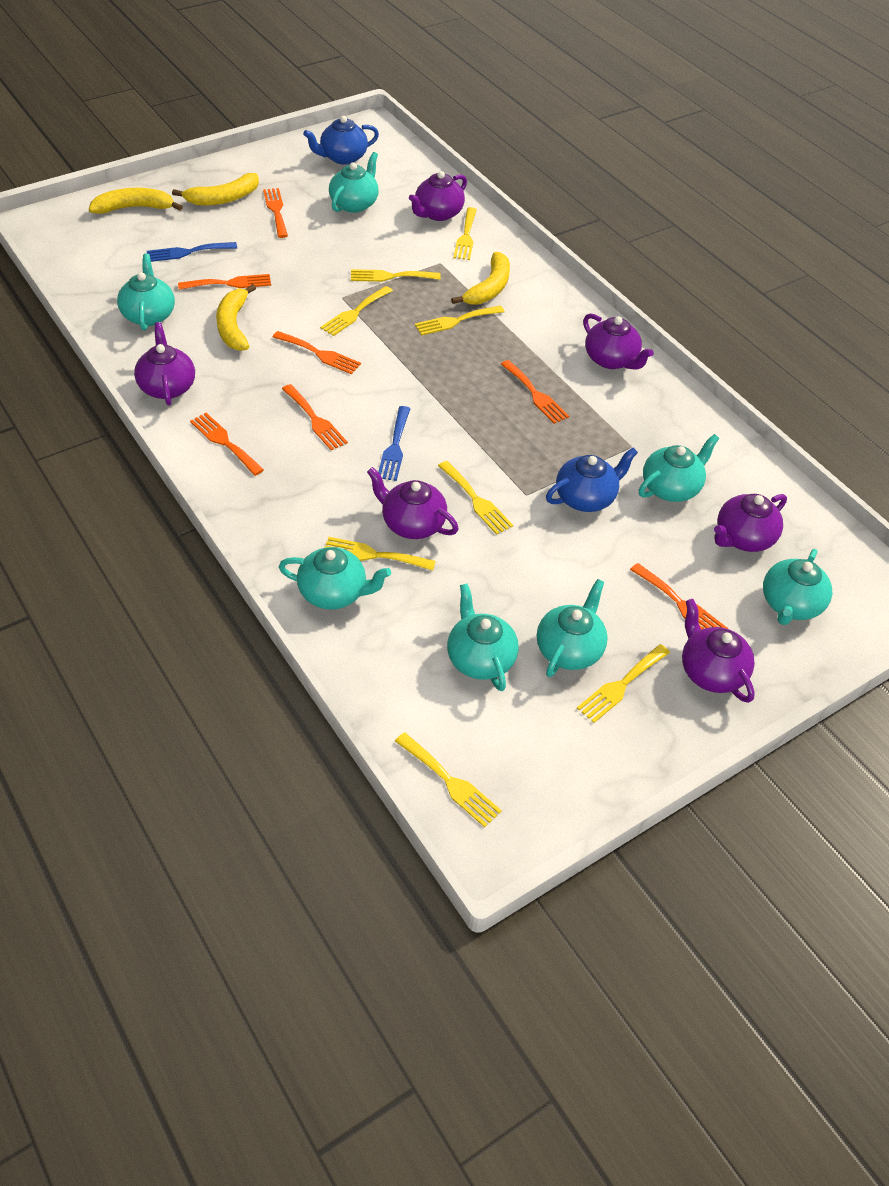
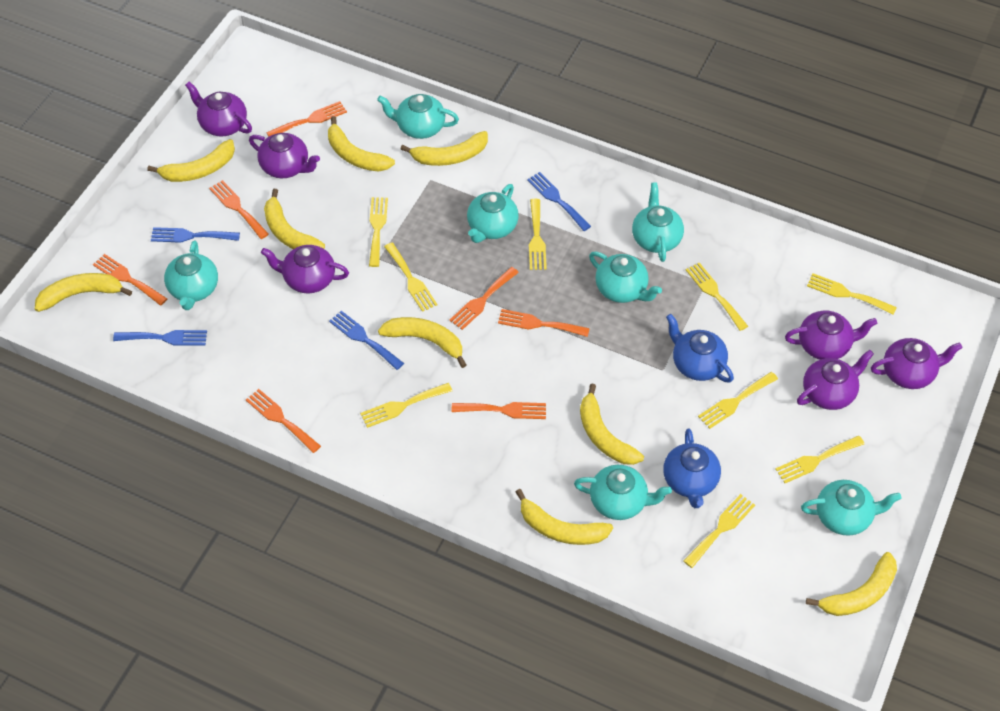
blue fork: [147,242,237,262] [378,406,410,481] = 2 -> [113,330,207,346] [151,227,240,243] [329,311,404,370] [527,172,591,231] = 4
yellow banana: [89,188,183,214] [172,173,259,206] [216,284,256,351] [451,252,510,305] = 4 -> [35,273,132,312] [147,139,235,182] [264,189,325,249] [328,116,395,172] [378,317,467,368] [400,131,488,166] [516,489,613,545] [580,384,644,465] [806,552,897,616] = 9
yellow fork: [320,286,393,336] [324,537,436,571] [351,269,441,282] [395,732,502,827] [415,305,504,336] [438,461,513,535] [453,207,477,260] [577,644,670,723] = 8 -> [360,383,452,428] [369,197,388,267] [384,243,437,312] [529,199,547,270] [684,494,755,568] [686,262,748,331] [698,372,778,429] [775,436,864,483] [807,273,897,315] = 9

